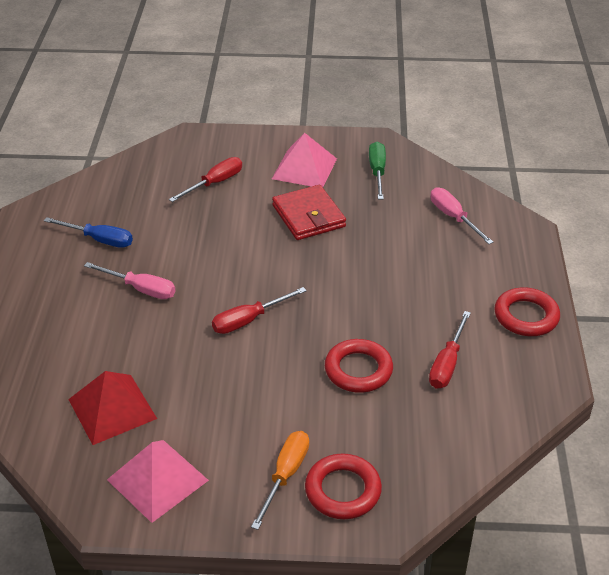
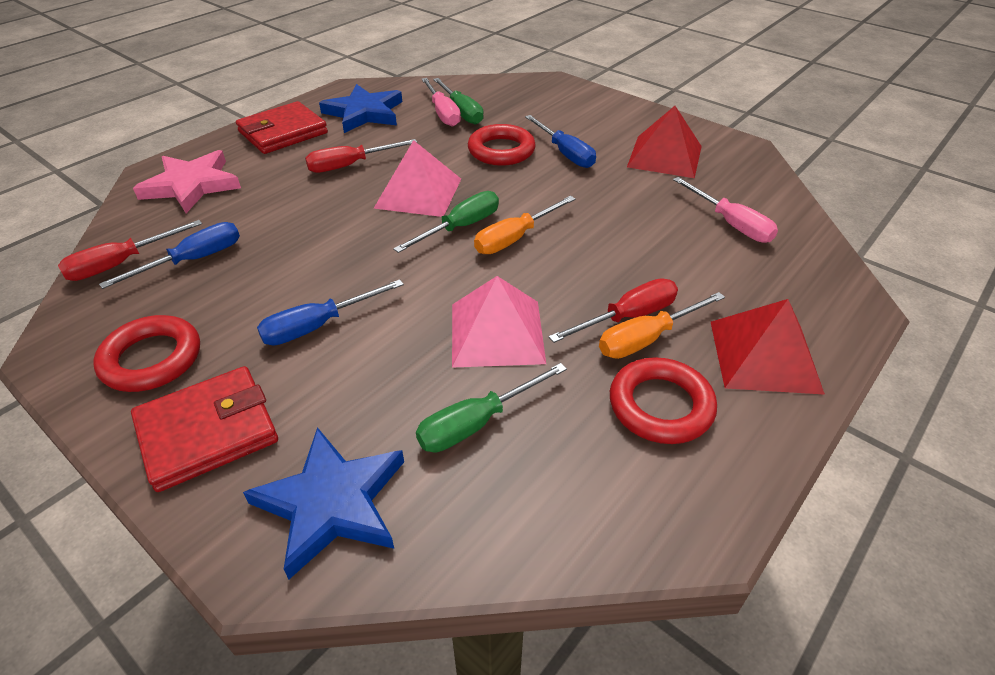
blue screwdriver: [44,217,133,248] = 1 -> [99,222,240,289] [257,279,404,346] [525,115,596,168] = 3
blue star: none = 0 -> [243,427,404,579] [319,84,402,133] = 2
green screwdriver: [369,142,386,199] = 1 -> [393,191,499,253] [416,363,567,452] [433,78,484,125] = 3
orange screwdriver: [251,431,309,530] = 1 -> [474,196,576,254] [599,292,725,359] = 2
pink star: none = 0 -> [133,150,241,213] = 1
red pyramid: [68,371,157,445] = 1 -> [627,106,702,178] [711,299,825,395] = 2
red wallet: [272,185,346,240] = 1 -> [131,366,278,492] [236,101,328,154] = 2

